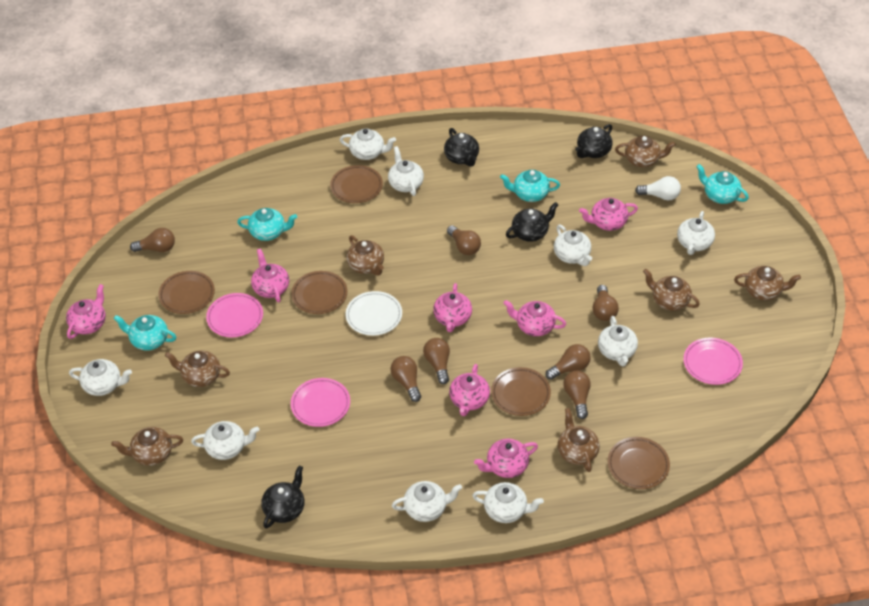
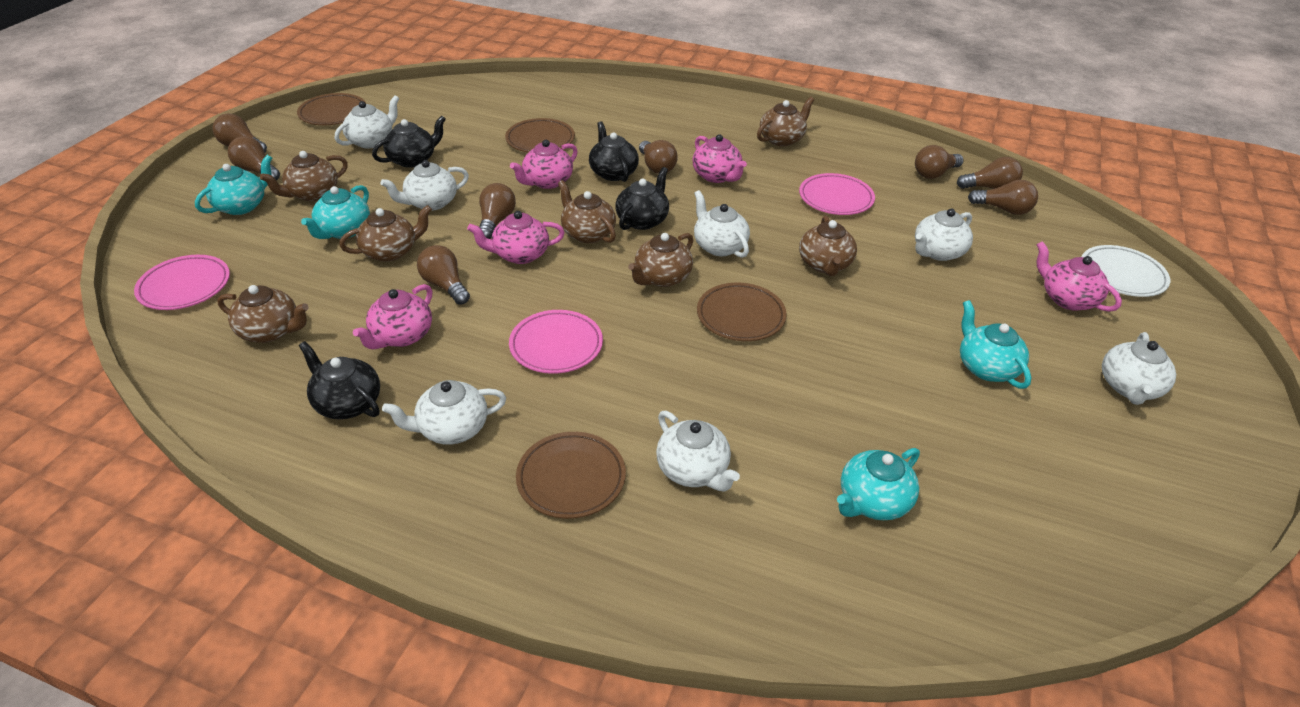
brown light bulb: [130,228,175,252] [391,356,421,402] [423,338,450,384] [447,225,481,255] [545,344,591,380] [563,371,591,419] [592,285,619,321] = 7 -> [212,113,267,152] [228,136,280,180] [417,245,470,305] [479,183,516,239] [639,140,678,174] [915,145,964,179] [957,157,1023,189] [968,180,1038,215] = 8
brown plate: [158,271,215,314] [291,271,347,314] [330,165,383,203] [491,367,551,416] [608,437,670,489] = 5 -> [297,93,366,125] [505,118,575,153] [516,432,626,519] [697,283,787,341] = 4
pink teapot: [66,284,106,339] [251,248,289,302] [433,283,472,332] [449,364,490,416] [474,439,538,478] [503,300,566,336] [579,198,638,231] = 7 -> [353,284,432,349] [467,211,565,264] [510,140,578,189] [693,134,747,183] [1036,241,1122,312] = 5
white light bulb: [635,176,681,200] = 1 -> none = 0
white teapot: [69,359,132,396] [191,421,259,460] [340,128,396,160] [388,146,424,196] [392,481,462,522] [472,482,544,523] [554,224,592,266] [598,316,638,367] [677,211,715,255] = 9 -> [335,95,400,149] [381,160,469,211] [382,380,506,445] [656,411,740,491] [694,190,750,258] [915,209,973,261] [1102,332,1176,405] = 7

